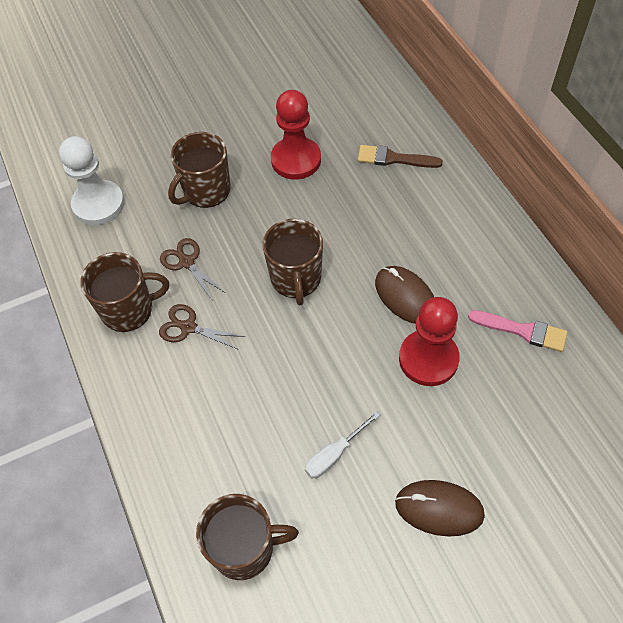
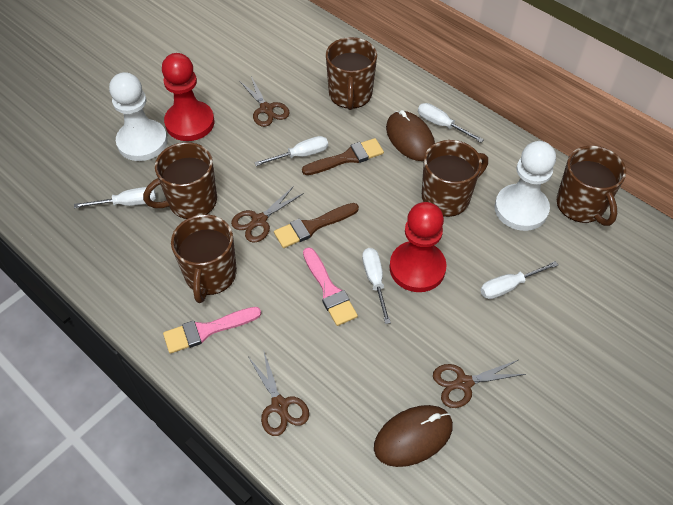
brown brush: [358,145,443,168] = 1 -> [274,203,359,248] [302,138,384,175] = 2
brown mug: [80,252,169,332] [168,132,230,208] [196,494,299,580] [262,219,323,305] = 4 -> [143,142,217,219] [171,214,237,303] [326,37,377,110] [422,140,488,217] [557,146,626,226] = 5
brown scissors: [159,304,245,350] [160,238,225,301] = 2 -> [231,186,304,242] [239,76,289,127] [249,349,309,436] [433,360,526,408] = 4
pink brush: [468,310,567,352] = 1 -> [163,307,261,354] [303,247,358,326] = 2
white pawn: [59,136,125,225] = 1 -> [109,72,168,161] [495,141,556,231] = 2
white screwdriver: [305,411,380,478] = 1 -> [74,187,156,208] [254,136,328,166] [362,248,391,324] [418,103,484,142] [480,261,558,299] = 5

